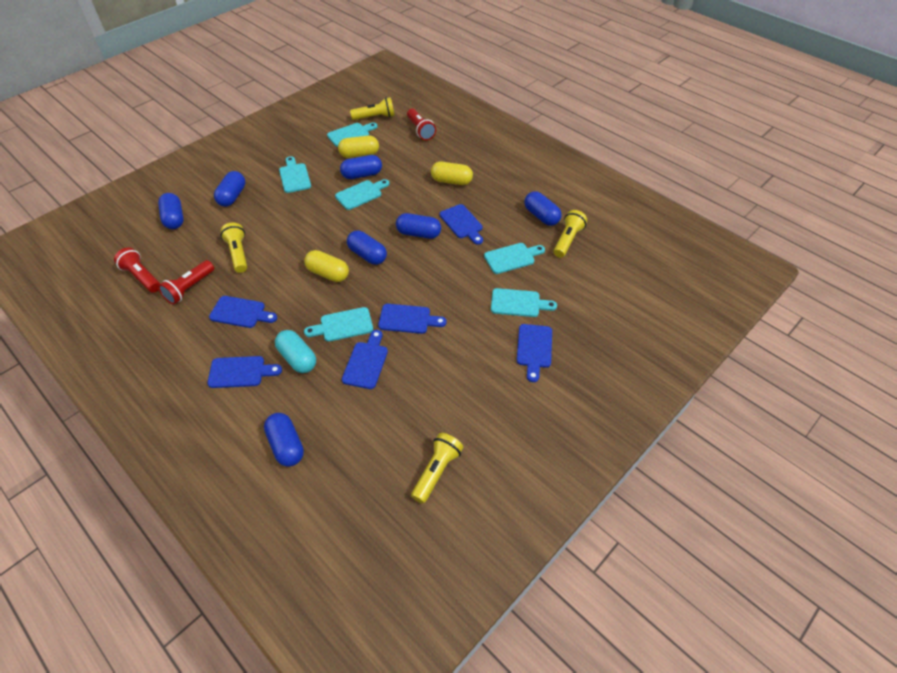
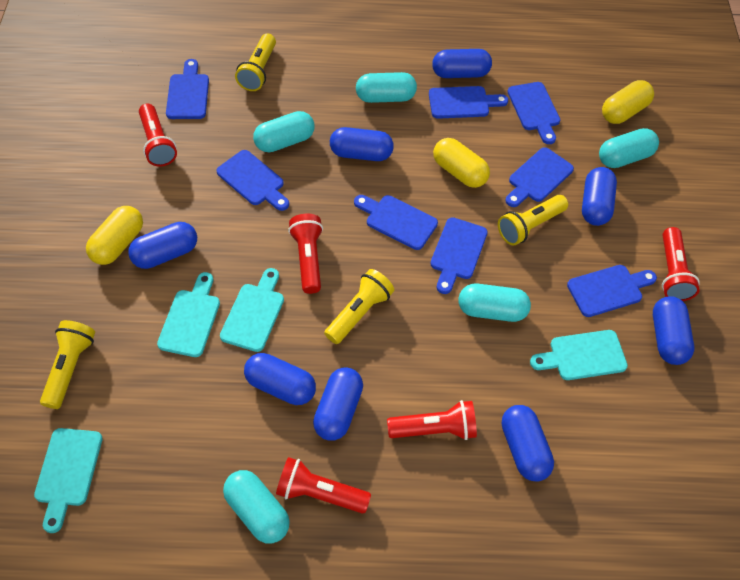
blue capsule: [158,193,184,229] [214,171,245,207] [264,413,304,467] [340,155,382,179] [347,231,387,265] [396,213,441,239] [524,191,562,226] = 7 -> [128,222,197,269] [244,353,316,405] [313,367,363,441] [330,127,394,161] [432,49,492,78] [502,405,554,482] [582,167,617,226] [653,296,694,365] = 8
blue cutting board: [207,356,282,388] [209,296,277,328] [342,330,388,389] [378,304,447,334] [440,204,483,245] [517,324,552,382] = 6 -> [166,59,209,119] [216,150,289,211] [354,195,438,250] [429,86,508,119] [431,217,488,294] [506,147,574,207] [507,82,560,144] [567,265,657,317] = 8
red flashlight: [114,247,160,293] [158,260,214,305] [407,109,436,140] = 3 -> [139,104,177,167] [276,457,371,514] [288,214,323,294] [387,400,477,440] [662,227,700,301] = 5
turquoise capsule: [275,330,316,373] = 1 -> [223,470,290,544] [253,111,315,152] [356,72,417,103] [459,283,531,322] [599,128,659,168] = 5
turquoise cutting board: [279,156,311,193] [304,307,373,342] [327,123,377,147] [335,179,389,210] [484,243,545,274] [491,288,557,317] = 6 -> [34,428,103,533] [157,272,220,357] [220,268,284,352] [530,330,628,380] = 4

